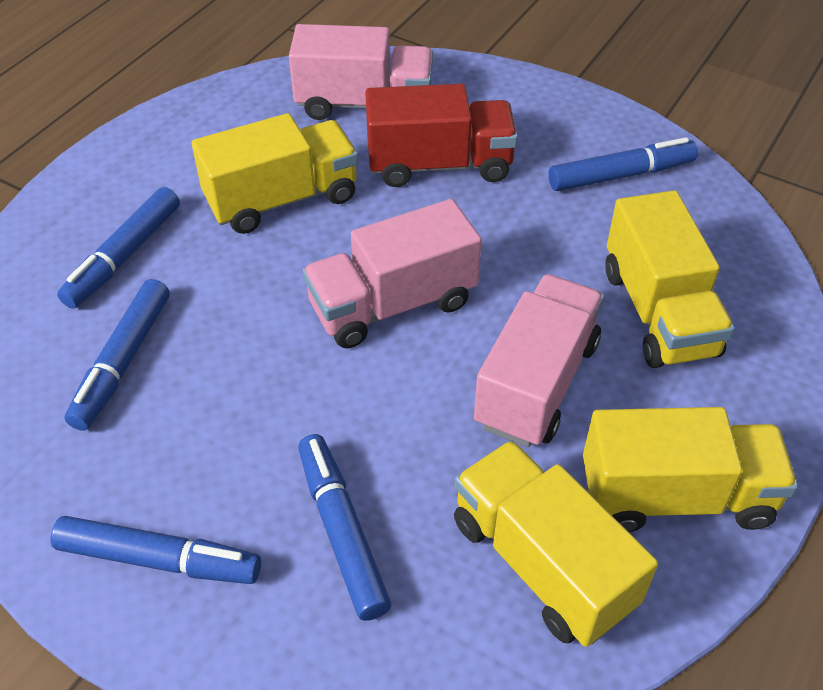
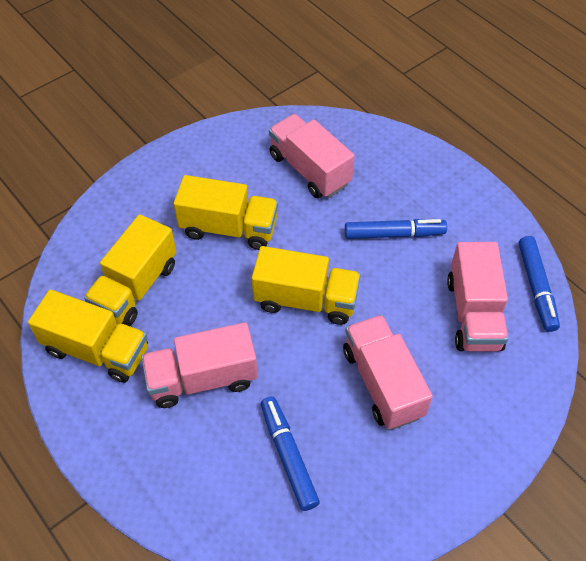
blue marker: [51,516,261,584] [57,187,180,309] [65,279,170,431] [298,434,391,621] [548,137,698,191] = 5 -> [261,396,320,511] [345,219,447,239] [518,236,560,332] = 3
pink truck: [289,24,433,120] [303,199,482,348] [474,274,604,447] = 3 -> [141,322,258,408] [269,114,355,198] [343,315,433,430] [447,242,509,352] = 4
red truck: [365,84,518,187] = 1 -> none = 0

